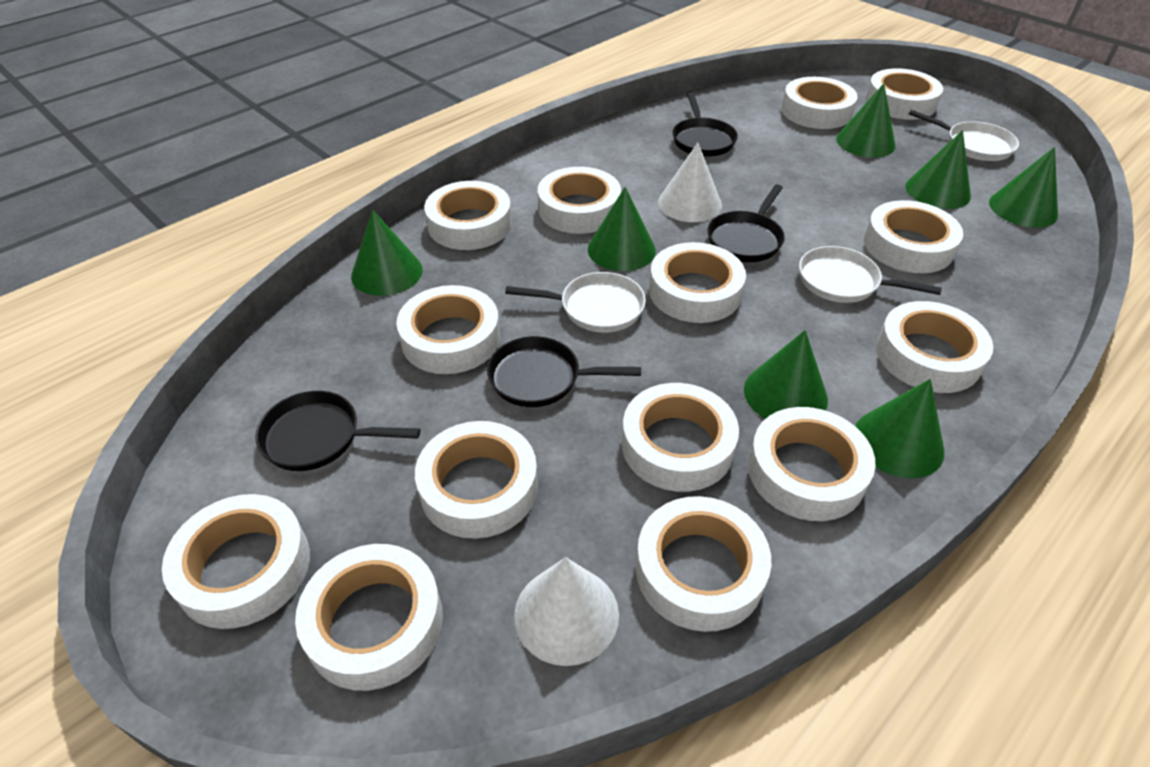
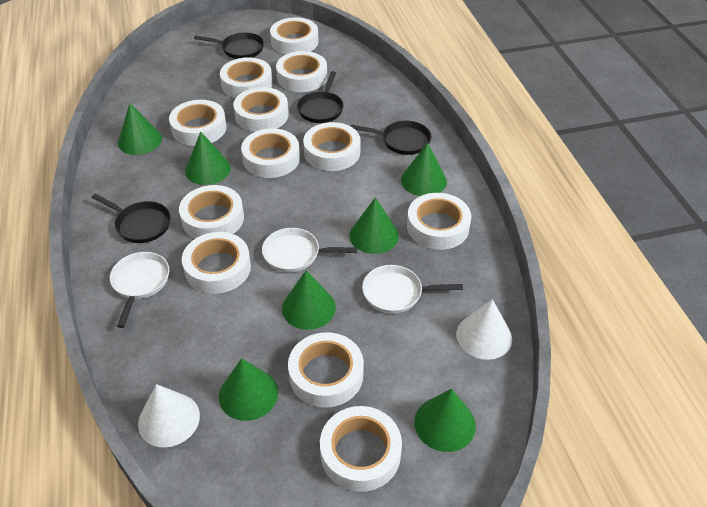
white tape: [162,494,310,629] [295,544,443,691] [396,285,500,374] [415,421,538,539] [424,181,512,250] [538,167,621,234] [622,383,739,492] [636,496,771,632] [649,242,746,323] [748,407,875,521] [781,77,858,129] [864,200,963,273] [865,68,943,120] [876,301,993,393] = 14 -> [169,100,227,146] [179,185,244,239] [182,232,251,294] [220,57,273,98] [233,87,289,132] [241,128,300,178] [270,17,319,55] [276,51,327,92] [288,332,364,408] [303,122,360,171] [320,406,402,492] [407,193,471,250] = 12

